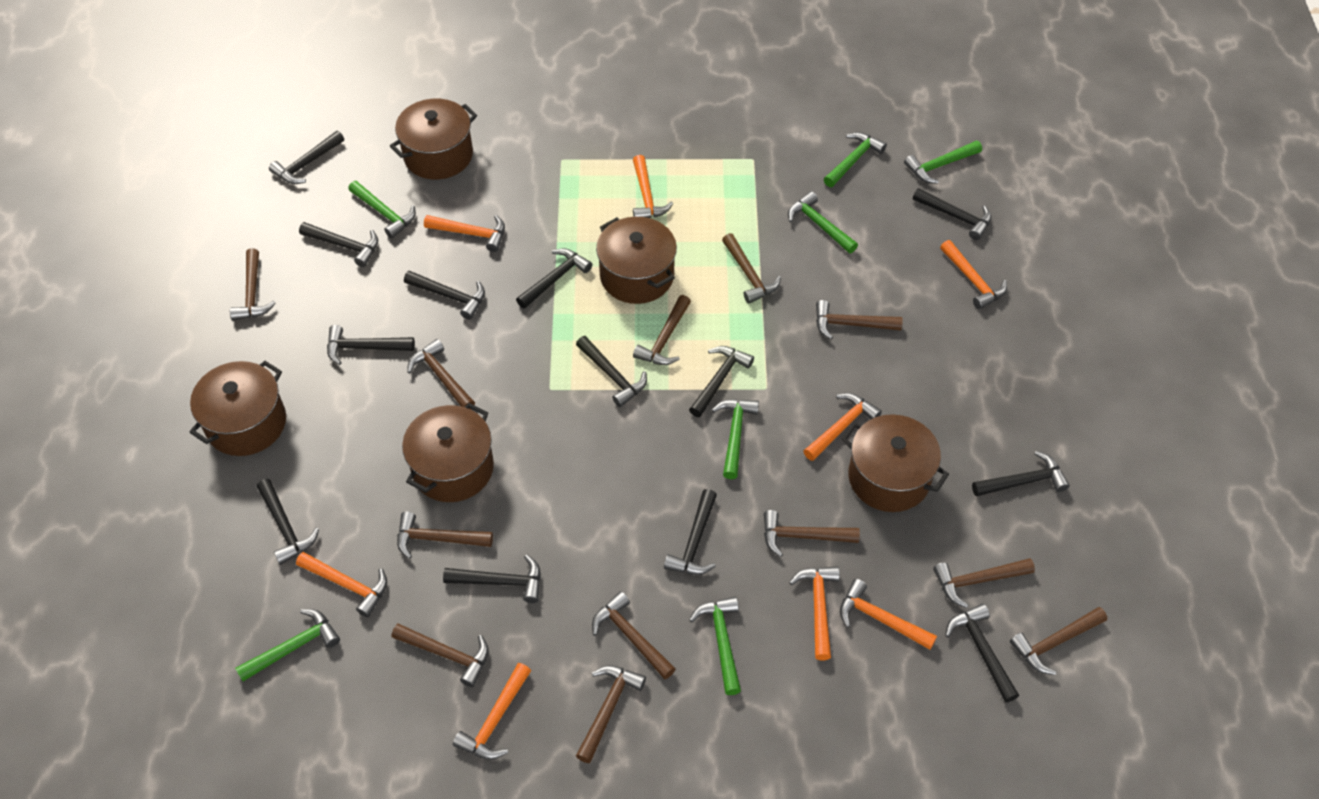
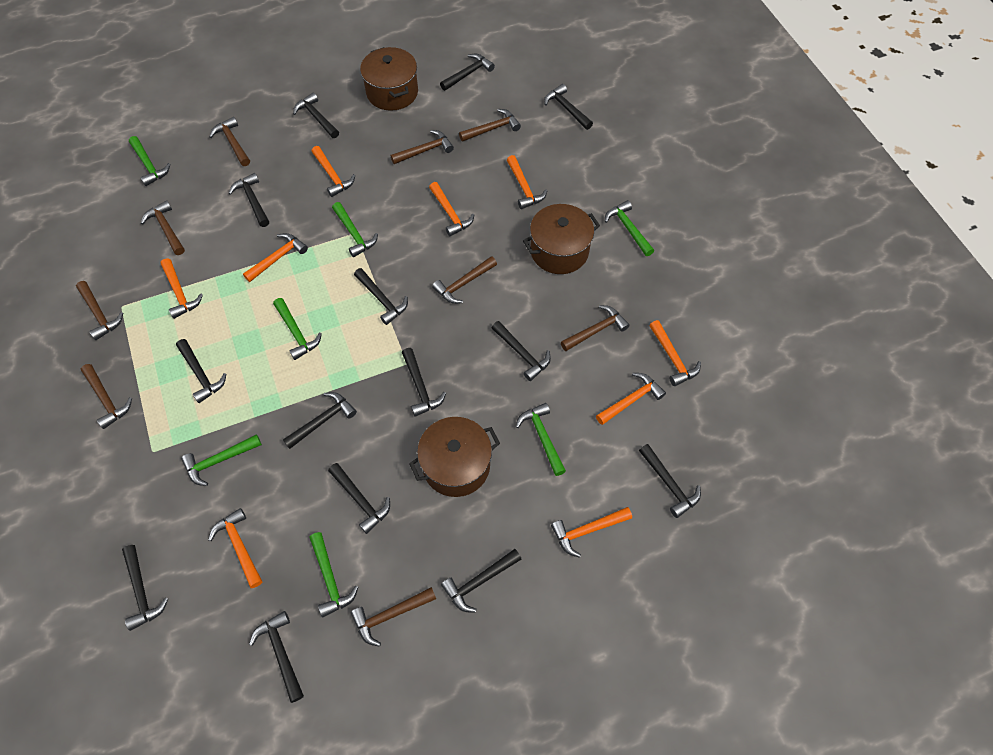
black hammer: [257,479,319,565] [269,131,344,184] [299,222,378,267] [327,325,415,365] [404,271,485,320] [443,555,541,603] [516,248,592,309] [576,336,647,407] [664,489,717,575] [689,346,754,417] [913,188,992,240] [945,604,1019,703] [972,451,1070,497] = 13 -> [122,545,168,631] [176,339,226,403] [229,173,269,227] [249,611,304,703] [283,392,357,449] [293,93,339,138] [328,463,390,534] [354,268,408,325] [402,348,446,417] [440,54,495,91] [441,549,522,613] [492,321,551,381] [544,84,593,130] [639,444,701,518] = 14
brown hammer: [230,248,276,321] [392,624,489,687] [397,512,493,559] [407,339,475,410] [576,666,646,763] [592,591,676,679] [633,295,691,365] [722,233,781,304] [764,510,860,557] [816,300,903,340] [933,558,1035,608] [1010,607,1107,675] = 12 -> [76,281,123,340] [81,364,132,429] [141,200,185,255] [209,117,250,166] [351,587,436,647] [391,130,454,164] [432,256,497,304] [459,109,521,142] [561,305,630,351] = 9
brown pot: [189,361,286,456] [390,99,477,179] [402,403,494,502] [596,217,677,304] [842,414,949,512] = 5 -> [360,47,418,111] [409,417,500,497] [523,204,600,274] = 3
orange hammer: [296,552,387,617] [424,215,505,252] [453,663,531,760] [633,155,673,218] [789,566,840,660] [803,393,882,461] [840,579,937,650] [940,240,1007,310] = 8 -> [161,259,203,319] [208,508,262,588] [243,233,308,282] [311,146,355,197] [429,182,474,236] [507,155,547,209] [551,507,632,558] [596,373,666,425] [649,320,701,386] = 9

